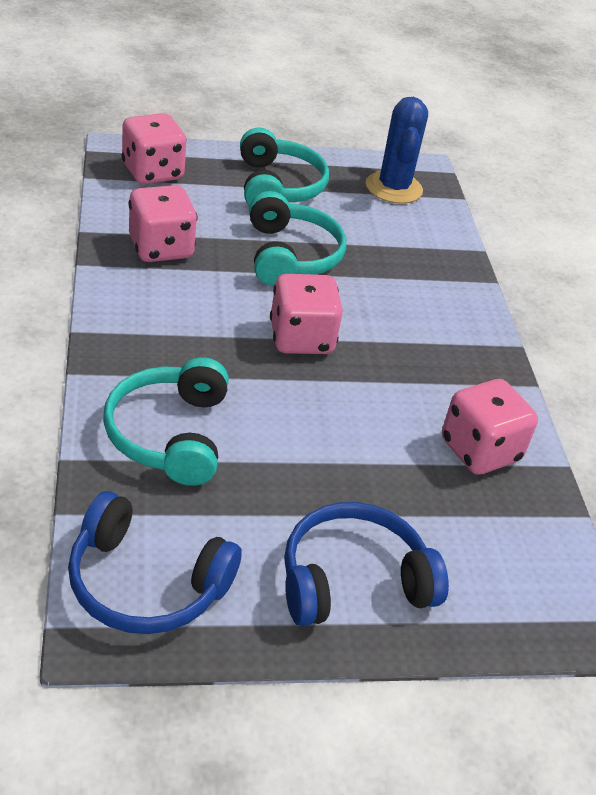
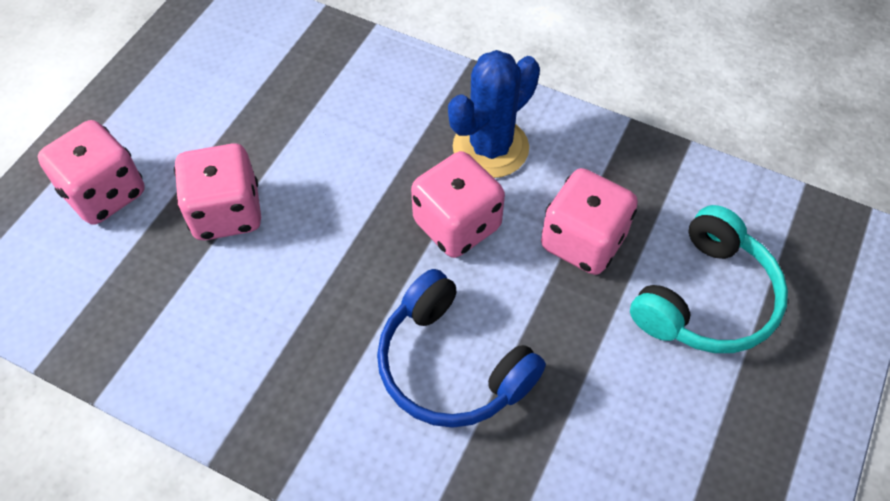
blue headphones: [68,491,242,634] [284,502,449,626] = 2 -> [377,269,546,428] = 1
turquoise headphones: [103,357,229,486] [240,128,329,206] [249,191,346,286] = 3 -> [630,205,788,353] = 1

